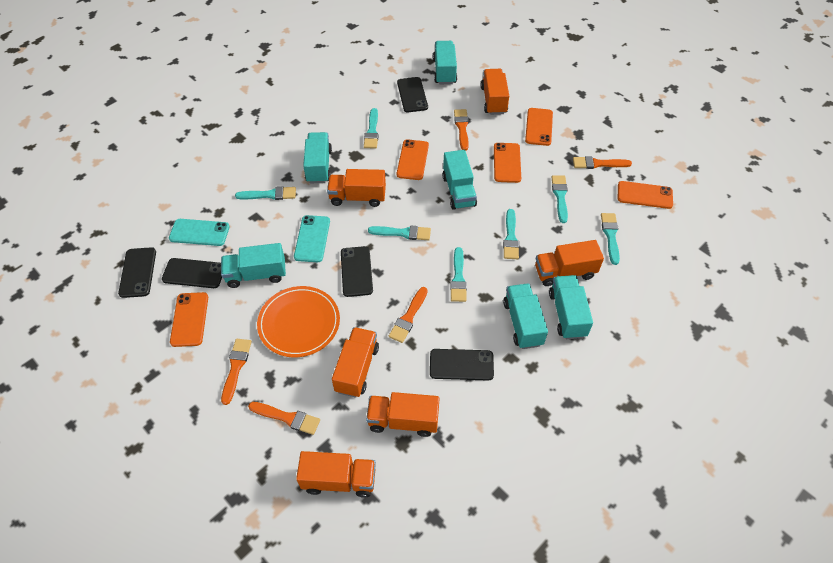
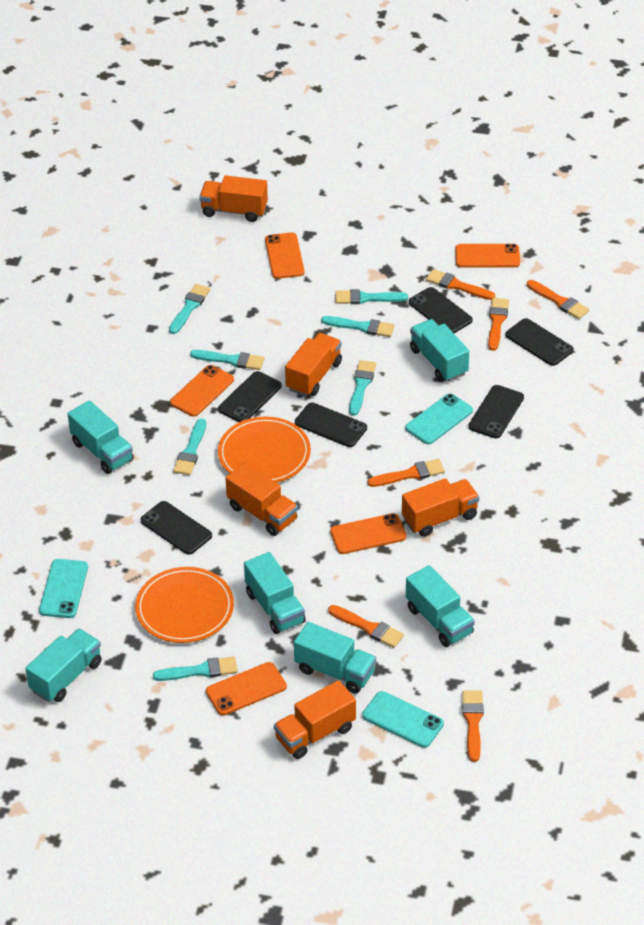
black phone: [118,247,156,298] [162,258,222,288] [341,246,373,297] [397,77,428,112] [430,349,494,381] = 5 -> [141,501,212,555] [218,371,282,422] [295,403,367,447] [409,287,473,333] [468,385,524,438] [506,318,573,366] = 6
orange brush: [221,339,252,405] [248,402,320,435] [389,287,428,343] [454,109,469,151] [573,156,632,169] = 5 -> [328,605,404,648] [367,459,445,487] [426,269,495,300] [462,690,484,762] [488,298,509,351] [527,280,589,319] = 6
orange plate: [257,286,340,357] = 1 -> [135,567,234,643] [218,417,311,483] = 2
orange truck: [296,451,376,498] [327,169,386,207] [332,327,379,398] [366,392,439,437] [481,69,509,115] [535,240,604,286] = 6 -> [199,175,268,222] [226,462,298,536] [274,680,356,759] [285,333,342,397] [402,478,479,537] = 5
turquoise phone: [169,219,230,246] [294,215,330,262] = 2 -> [39,559,88,618] [362,691,444,748] [405,394,473,444] = 3

